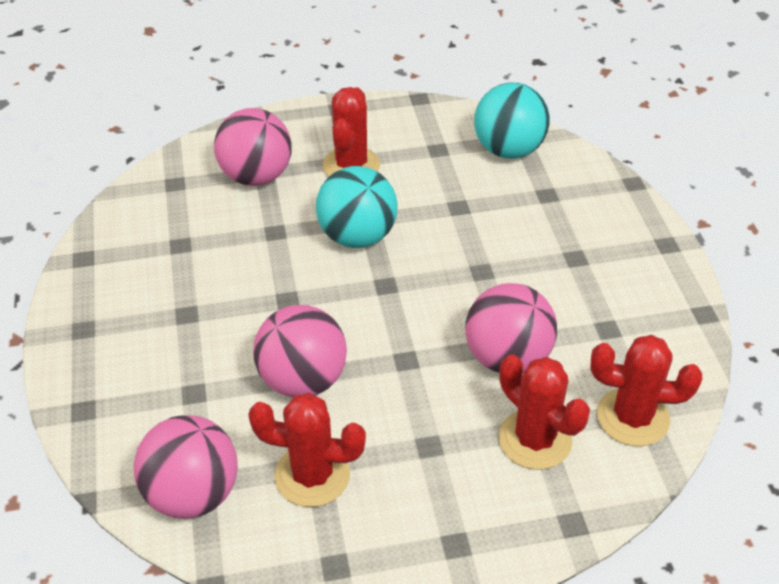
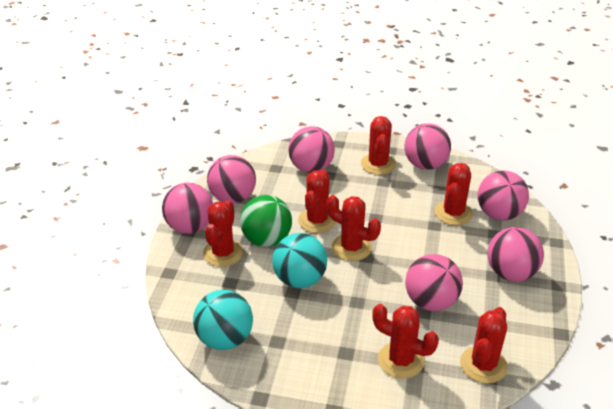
green ball: none = 0 -> [240,195,292,247] = 1
pink ball: [134,415,238,519] [214,108,292,186] [253,305,347,398] [465,283,557,373] = 4 -> [162,183,213,234] [207,155,256,204] [288,126,335,173] [404,123,451,170] [405,254,463,311] [477,170,529,221] [488,227,544,282] = 7
red cactus: [248,393,366,507] [322,87,380,177] [498,354,590,470] [590,335,702,446] = 4 -> [203,200,243,267] [298,170,336,233] [327,195,381,261] [361,116,396,175] [372,304,439,379] [434,163,473,225] [460,307,508,383] = 7

